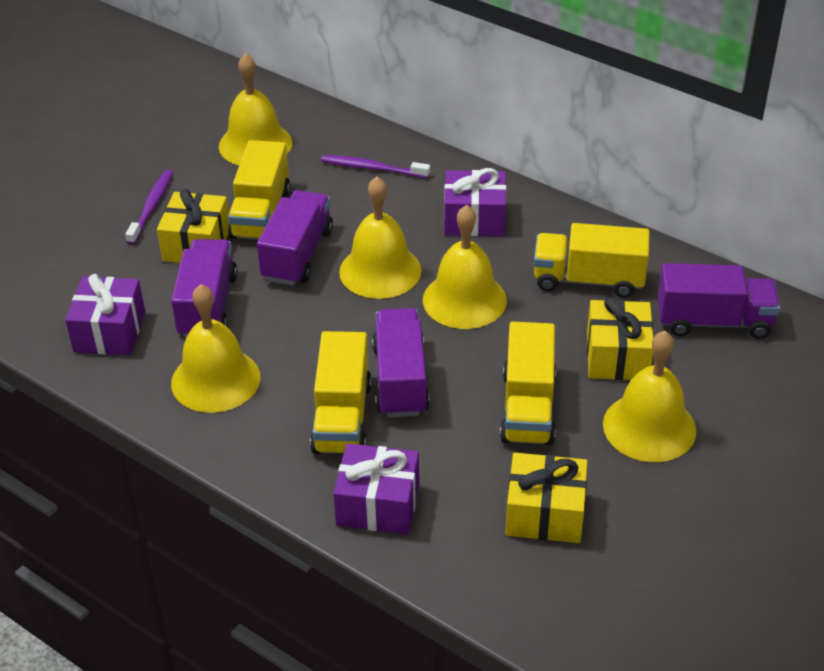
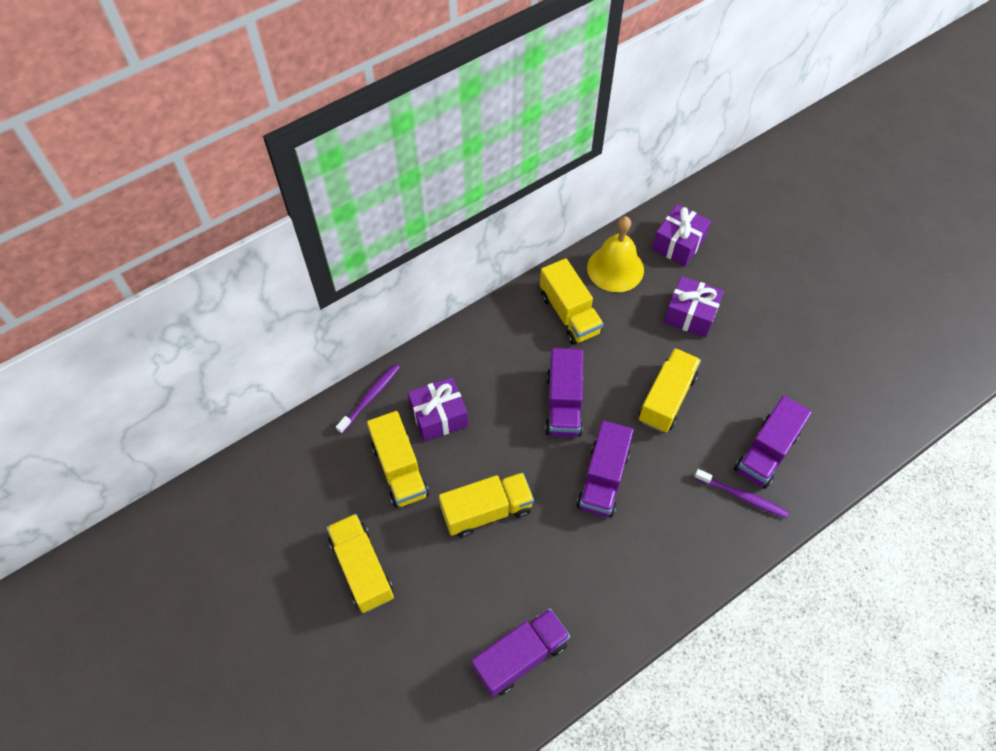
yellow bell: [171,284,261,413] [219,53,292,165] [339,177,422,299] [423,205,507,329] [603,331,696,462] = 5 -> [587,216,644,292] = 1
yellow gift: [157,189,229,263] [505,452,587,543] [587,297,653,380] = 3 -> none = 0
yellow truck: [228,140,290,239] [310,331,372,454] [500,322,556,446] [534,223,650,298] = 4 -> [326,514,394,613] [367,411,429,508] [439,472,534,537] [540,258,603,344] [639,348,701,432] = 5

